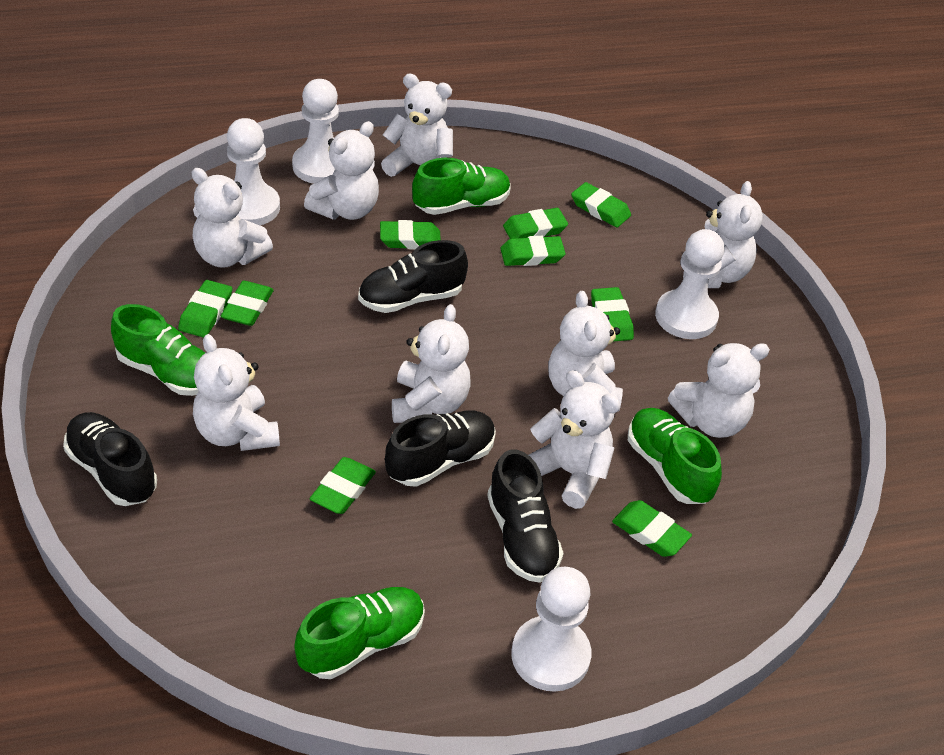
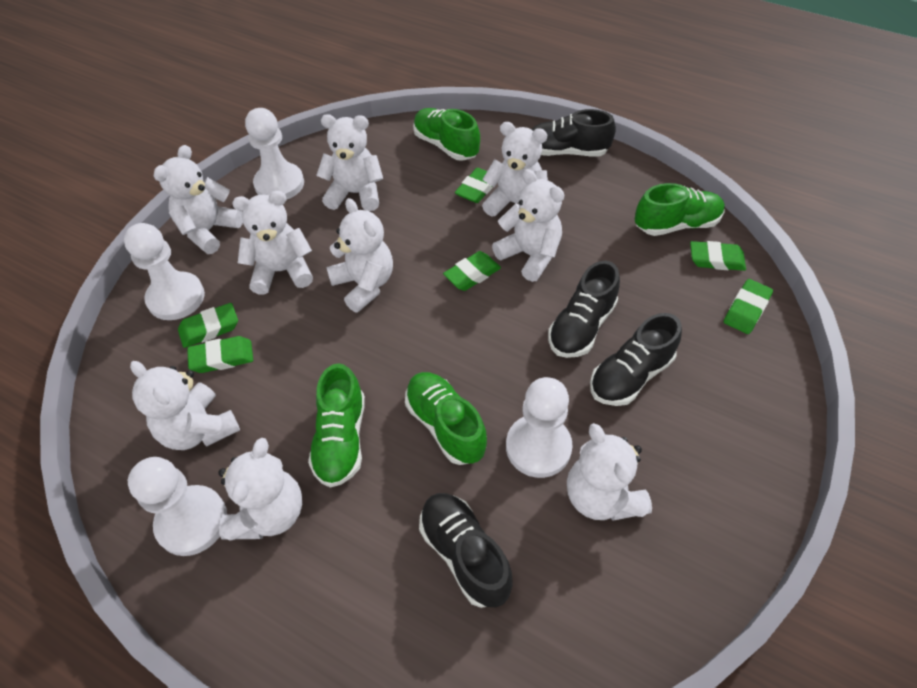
green eraser: [178,280,232,338] [221,281,274,326] [309,457,376,514] [380,220,441,249] [500,236,566,266] [503,208,568,239] [571,182,631,227] [591,287,634,341] [612,500,692,557] = 9 -> [178,303,238,348] [187,336,253,373] [443,251,501,291] [455,168,493,203] [690,241,746,271] [724,279,773,334] = 6

